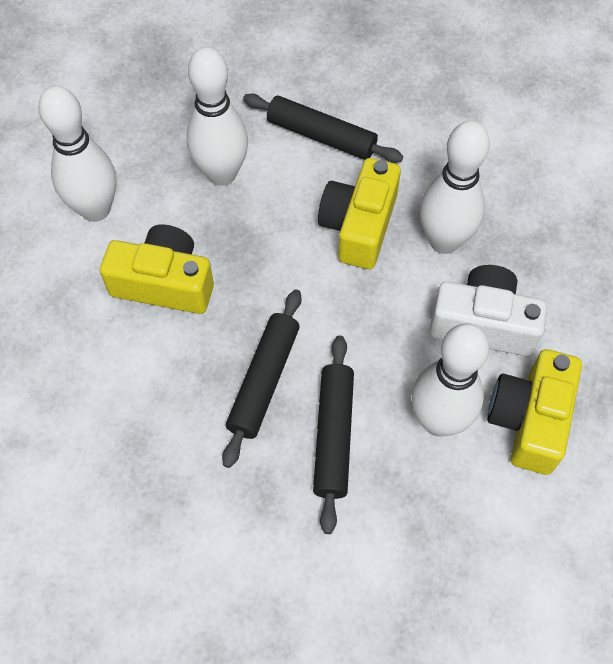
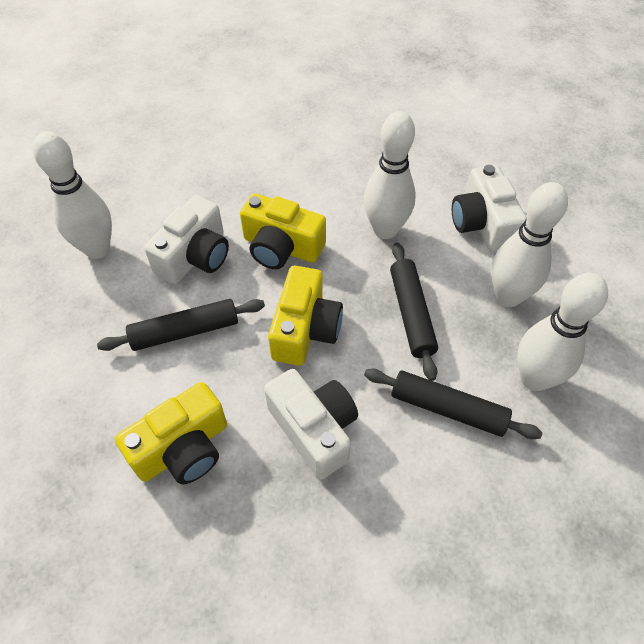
white camera: [430,265,547,356] = 1 -> [144,195,229,284] [264,369,358,479] [452,165,527,252] = 3

